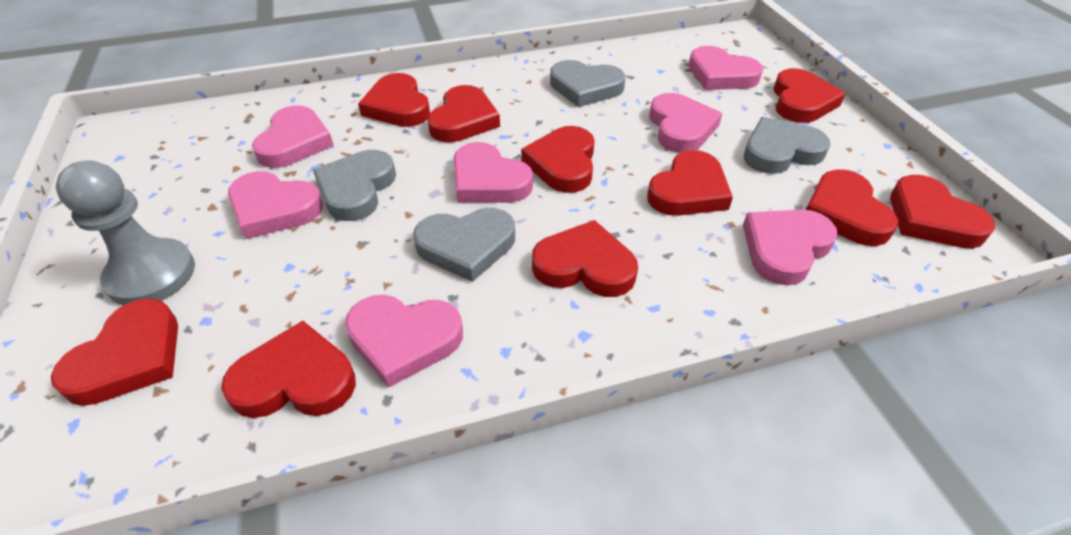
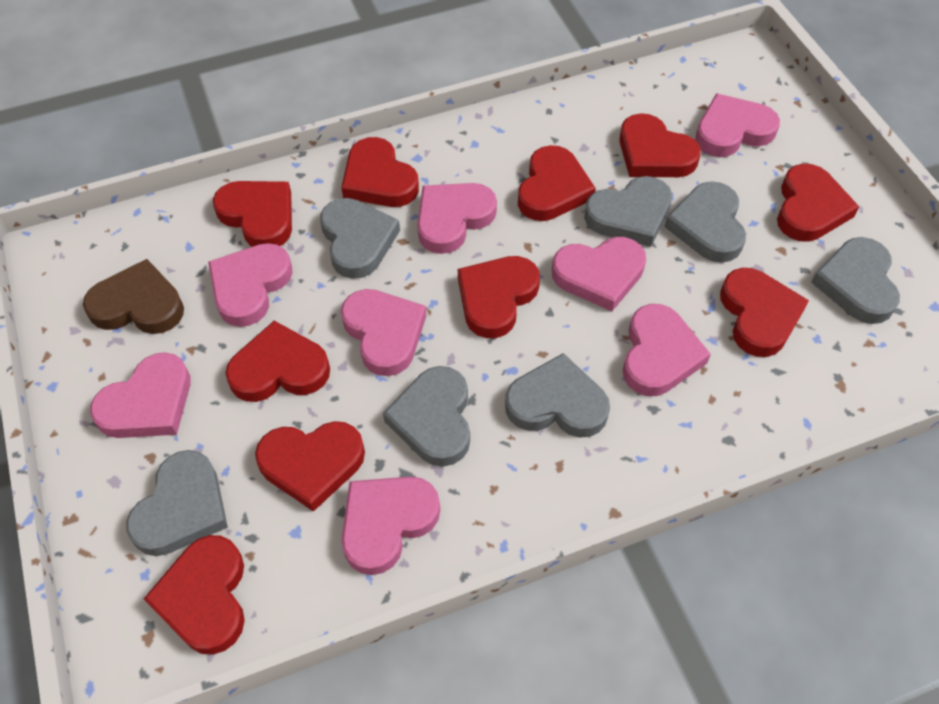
brown heart: none = 0 -> [83,259,184,334] = 1
grey heart: [313,150,396,221] [413,208,515,282] [550,60,625,107] [744,117,831,174] = 4 -> [126,450,228,556] [320,198,400,279] [383,366,470,467] [505,353,610,438] [584,176,672,247] [664,181,746,263] [811,237,900,324] = 7
grey pawn: [56,160,195,305] = 1 -> none = 0
pink heart: [228,171,323,239] [252,105,334,168] [345,295,463,388] [453,142,533,203] [649,93,722,153] [689,46,763,90] [743,210,838,285] = 7 -> [90,352,191,438] [208,243,293,327] [341,289,427,376] [341,477,440,575] [417,183,497,254] [552,237,646,311] [623,304,711,396] [695,93,780,157] = 8

